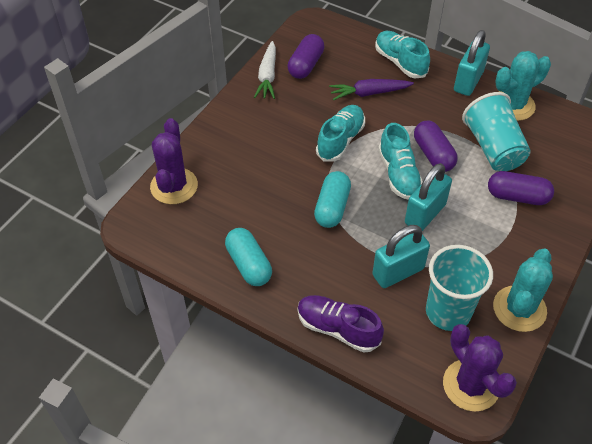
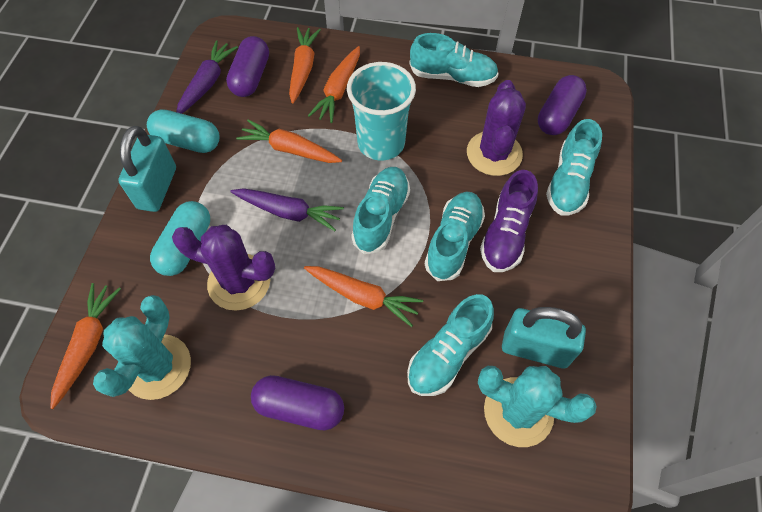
orange carrot: none = 0 -> [50,283,121,409] [236,119,342,163] [289,27,321,104] [304,266,423,327] [308,46,360,123] = 5
purple carrot: [329,79,414,100] = 1 -> [176,40,238,114] [230,188,344,231] = 2
turquoise cup: [426,245,493,331] [462,92,531,171] = 2 -> [347,62,416,161] = 1
turquoise padlock: [372,225,430,288] [405,163,452,231] [454,30,490,96] = 3 -> [118,126,176,212] [502,307,586,368] = 2
turquoise shoe: [316,105,365,162] [375,31,430,78] [378,123,423,200] = 3 -> [351,167,410,254] [407,294,494,396] [410,33,498,87] [425,192,485,281] [546,119,602,215] = 5
white carrot: [254,41,276,99] = 1 -> none = 0

